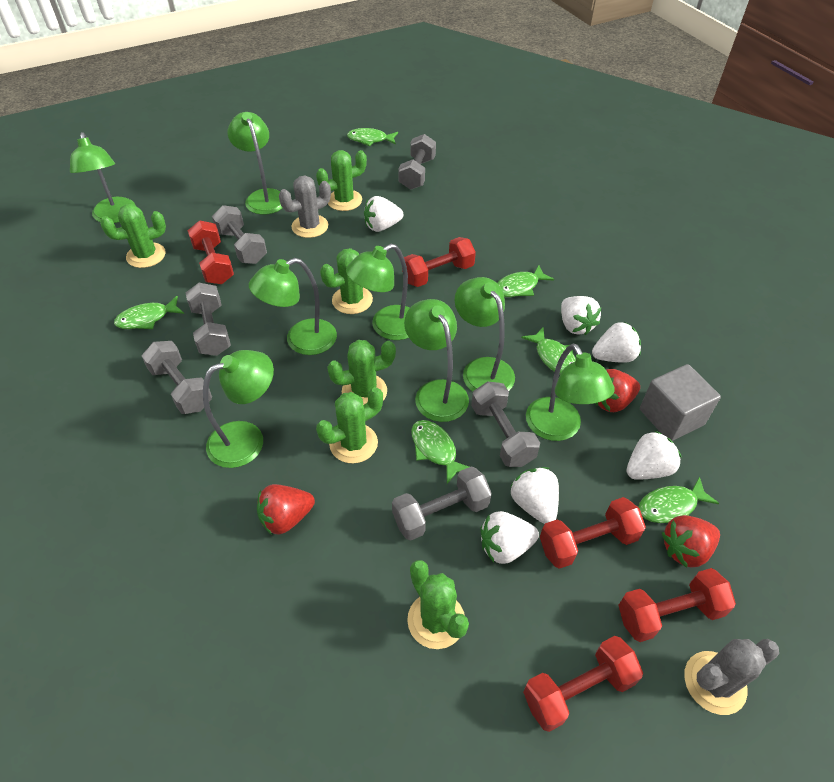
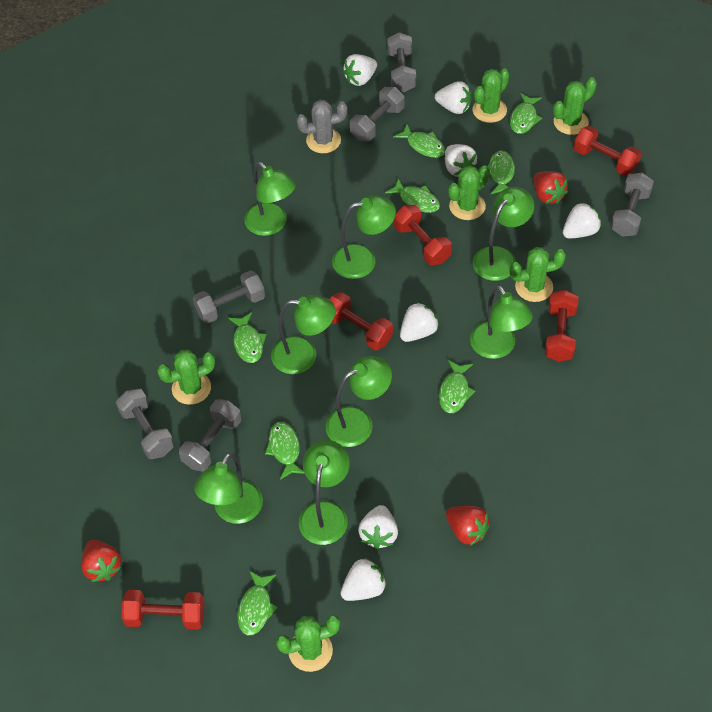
green fish: [114,296,184,329] [347,128,398,146] [411,420,469,484] [497,265,554,297] [521,327,576,375] [638,477,719,523] = 6 -> [228,312,267,363] [237,571,278,636] [265,422,305,480] [385,178,440,213] [393,124,445,158] [439,360,475,413] [487,150,515,194] [510,93,542,134] = 8
grey cactus: [279,176,331,238] [684,639,779,715] = 2 -> [296,100,348,153] = 1
grey cube: [640,364,721,441] = 1 -> none = 0
white strawberry: [364,196,403,232] [480,511,539,564] [510,467,559,524] [561,296,601,335] [592,322,641,363] [627,431,682,480] = 6 -> [340,558,387,601] [343,54,377,86] [358,505,398,549] [400,302,439,342] [435,81,472,114] [445,144,477,177] [563,202,601,239] = 7

